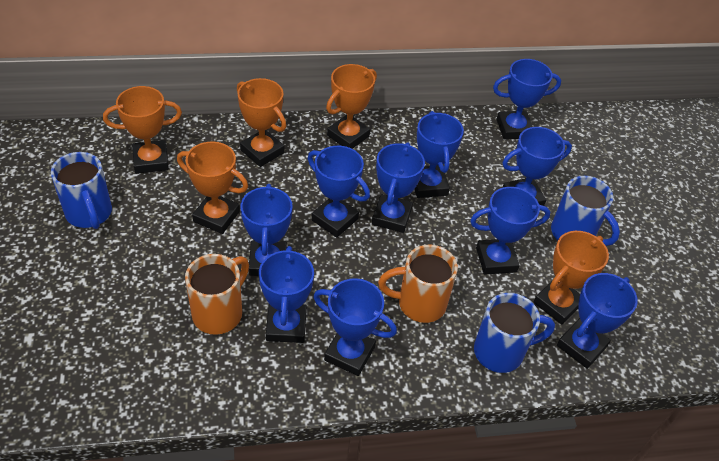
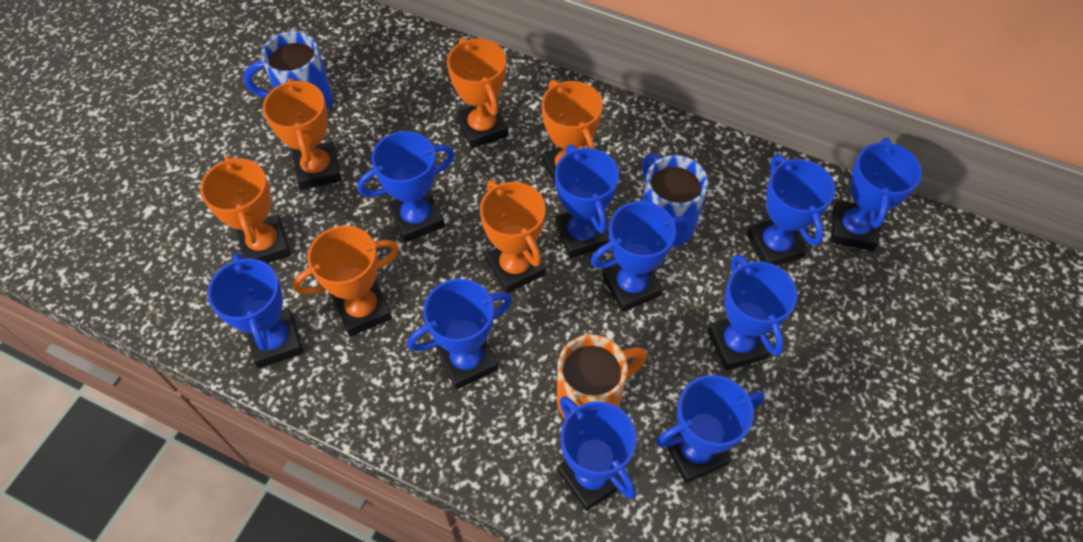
blue mug: [51,152,112,229] [474,293,555,373] [551,176,620,246] = 3 -> [244,31,333,110] [642,153,708,247] = 2
orange mug: [185,254,249,335] [378,245,458,323] = 2 -> [557,335,647,419] = 1
orange trophy: [103,86,182,174] [177,142,248,234] [237,78,286,167] [326,64,377,149] [533,231,609,325] = 5 -> [200,155,291,263] [263,78,342,190] [293,226,399,337] [447,38,509,149] [480,180,546,293] [542,80,603,183] = 6

